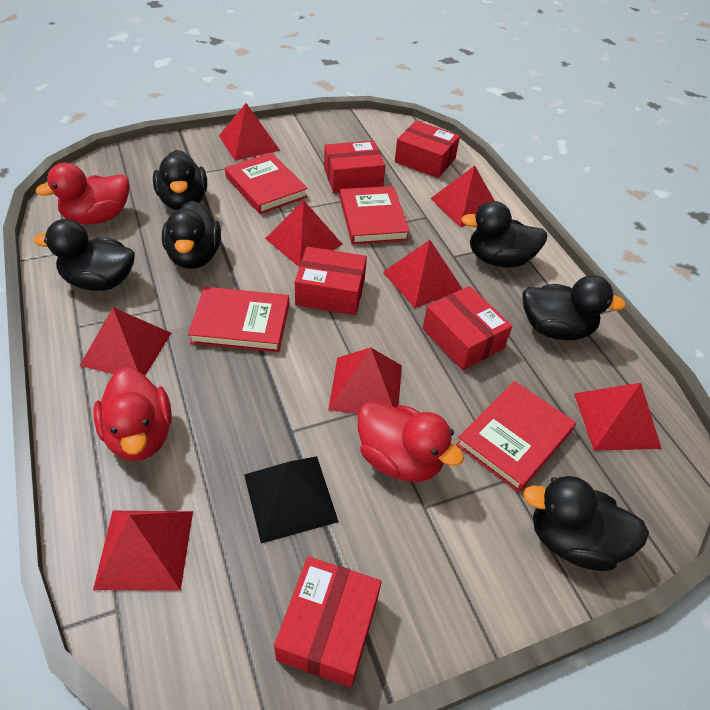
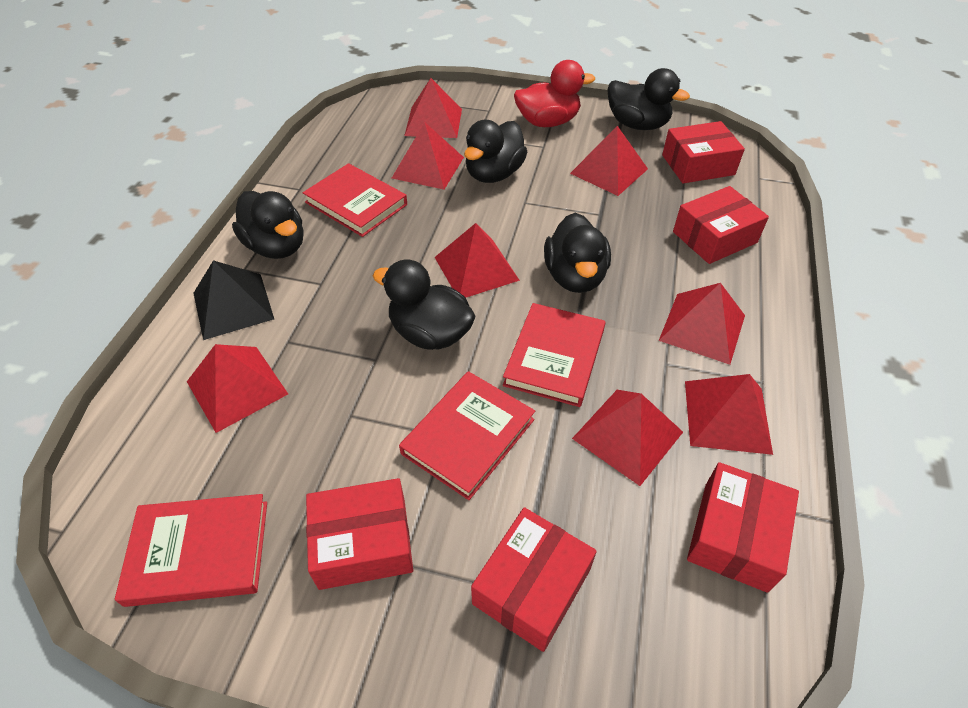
black duck: [34,219,135,291] [153,150,207,210] [162,200,221,269] [461,201,548,267] [523,275,626,341] [523,476,649,571] = 6 -> [232,191,303,259] [373,259,476,350] [464,120,527,183] [544,213,611,293] [607,68,690,130] = 5
red duck: [36,163,129,225] [93,367,172,461] [358,401,464,482] = 3 -> [514,60,595,127] = 1

